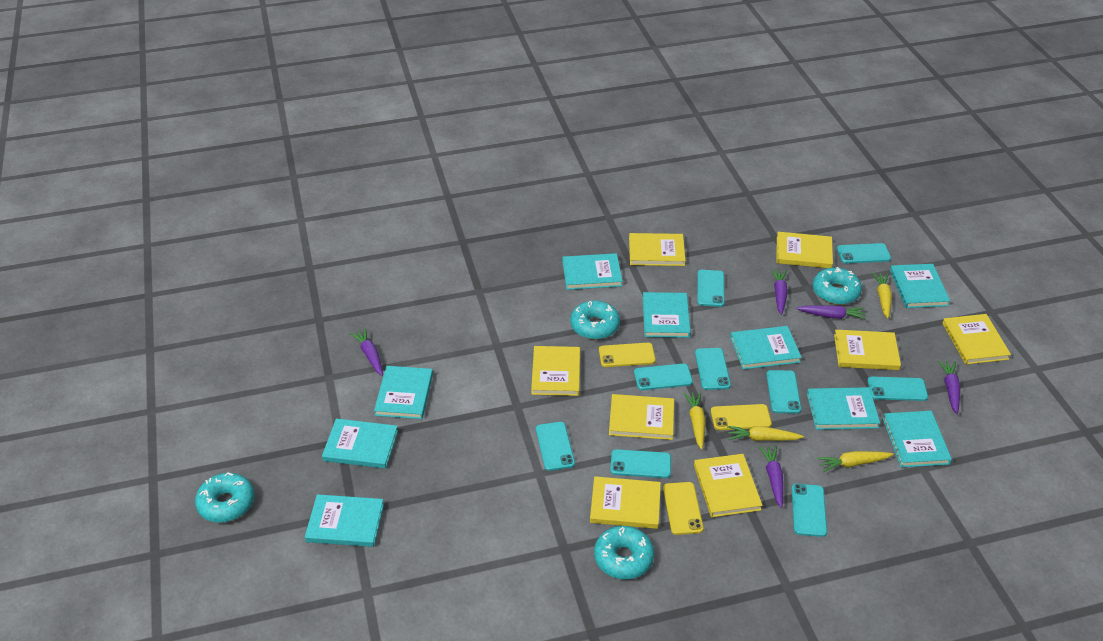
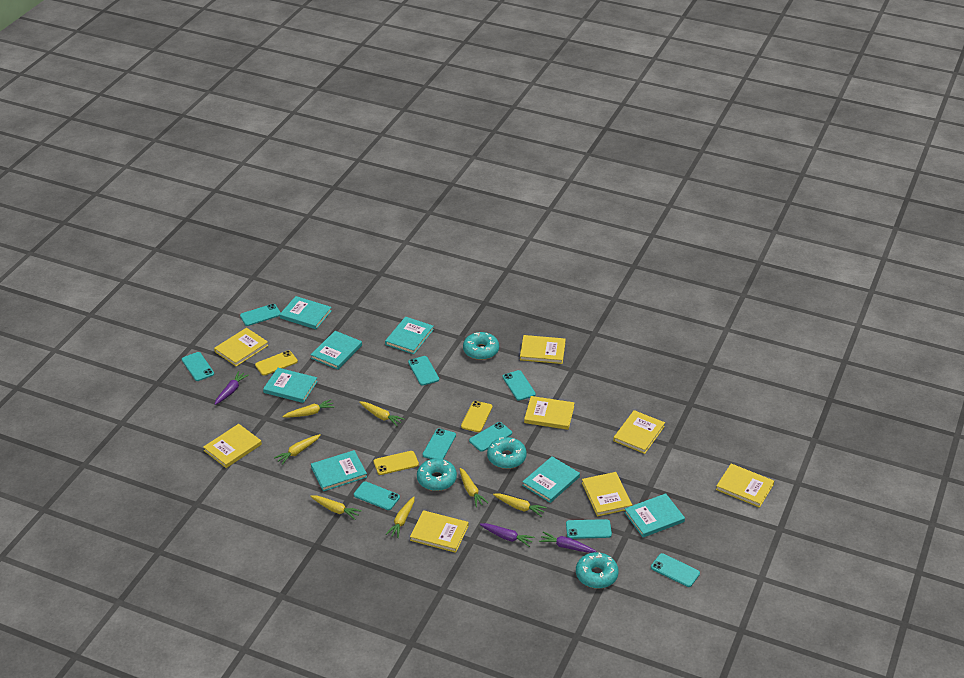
purple carrot: [350,328,383,376] [759,445,784,508] [771,269,788,315] [796,305,866,320] [938,360,960,414] = 5 -> [214,371,249,405] [480,523,535,547] [539,532,596,553] = 3
turquoise book: [305,494,384,547] [322,419,398,469] [374,366,433,419] [562,253,623,290] [643,292,691,338] [730,326,802,369] [807,387,880,430] [883,411,952,468] [890,264,950,308] = 9 -> [263,368,318,403] [280,296,332,329] [311,331,362,370] [311,450,367,491] [385,317,434,354] [522,456,580,503] [624,493,685,537] = 7
yellow carrot: [683,392,705,449] [727,426,804,441] [817,451,893,472] [872,273,892,319] = 4 -> [274,434,320,465] [282,399,335,418] [310,495,362,520] [359,401,405,426] [386,497,415,538] [459,468,488,507] [493,493,547,517] = 7

